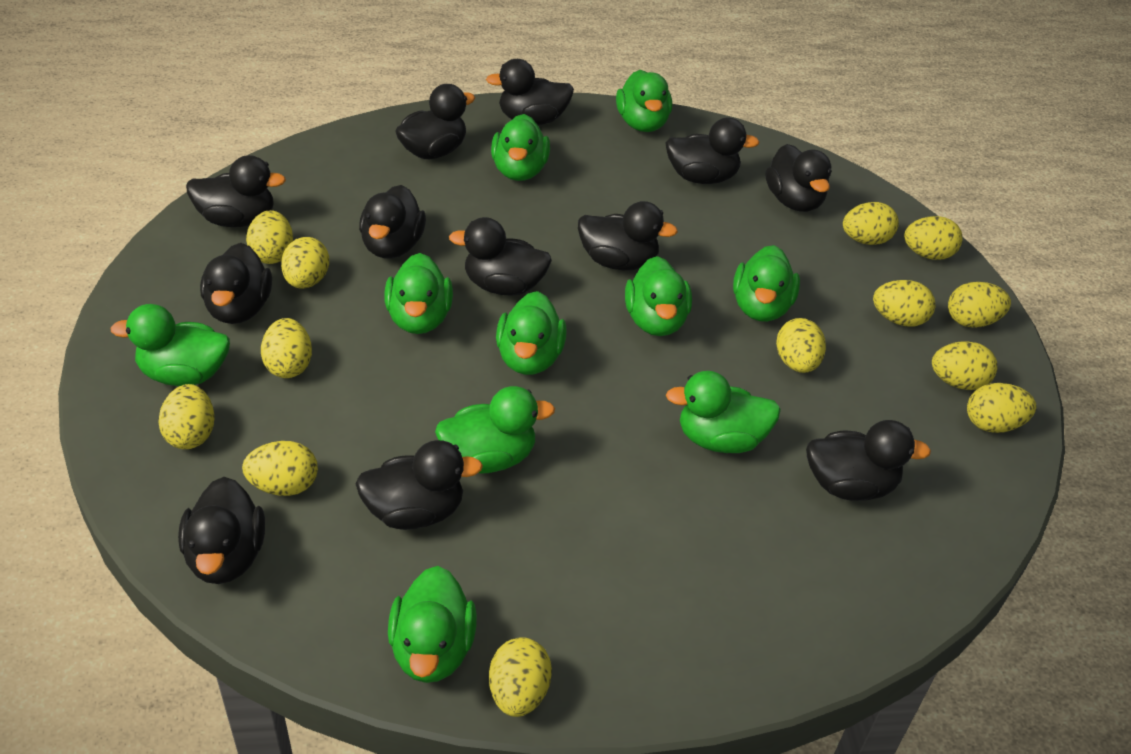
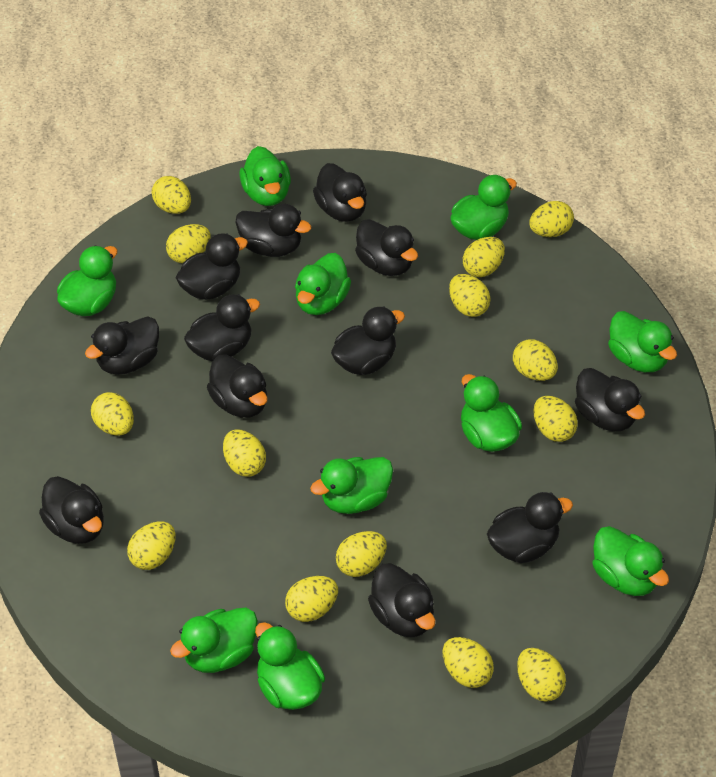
yellow egg: [158,384,215,449] [242,441,318,496] [246,210,293,264] [261,318,312,378] [281,237,329,288] [489,637,552,717] [776,318,826,373] [843,202,899,245] [873,280,936,326] [904,216,962,260] [932,341,997,390] [948,282,1011,328] [967,383,1036,433] = 13 -> [91,392,134,436] [127,521,176,570] [152,176,191,214] [166,224,211,263] [223,429,266,477] [285,576,338,622] [336,531,387,577] [443,637,494,688] [449,274,491,317] [463,237,505,277] [513,339,558,381] [517,648,566,702] [529,201,574,237] [533,396,578,442] = 14

